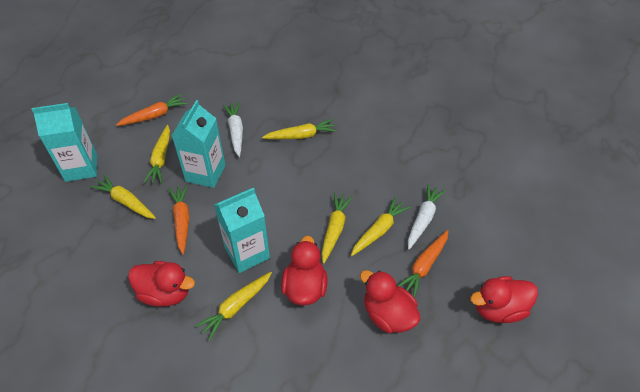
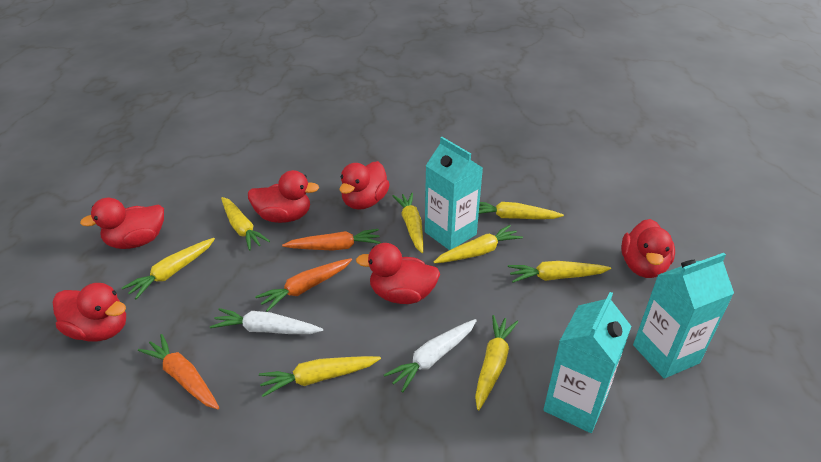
red duck: [128,261,195,306] [281,236,327,305] [360,270,420,333] [470,276,538,323] = 4 -> [53,283,126,342] [80,198,164,249] [248,170,319,223] [339,161,390,210] [356,243,440,304] [621,219,675,278] = 6
yellow carrot: [91,175,156,219] [143,125,170,184] [195,272,272,341] [262,119,337,139] [321,193,353,264] [351,197,411,256] = 6 -> [122,238,215,300] [221,197,270,250] [259,356,381,397] [393,193,423,253] [434,225,523,263] [475,315,518,410] [479,202,564,219] [508,261,611,283] = 8

